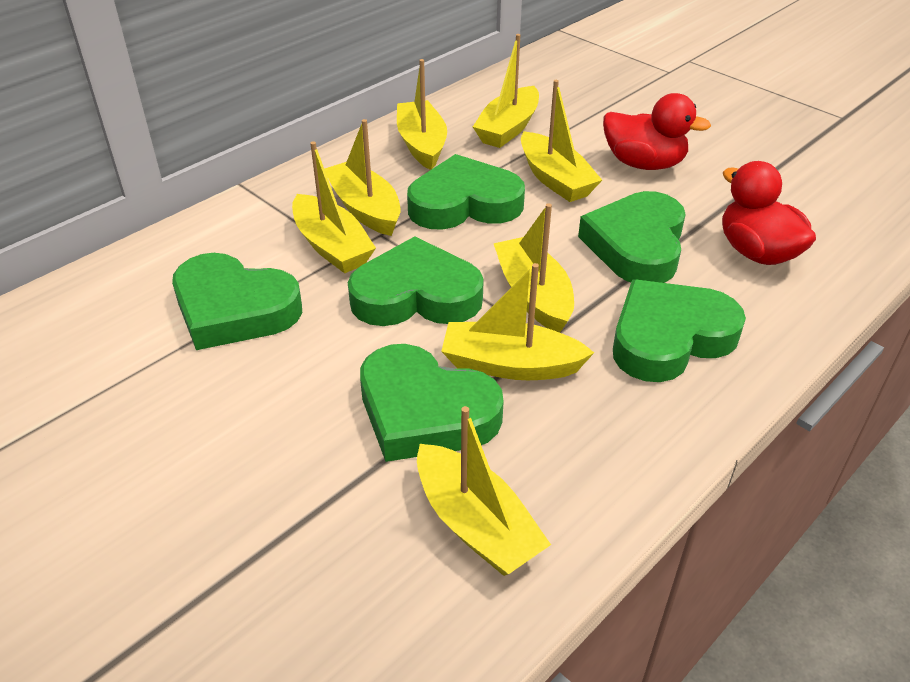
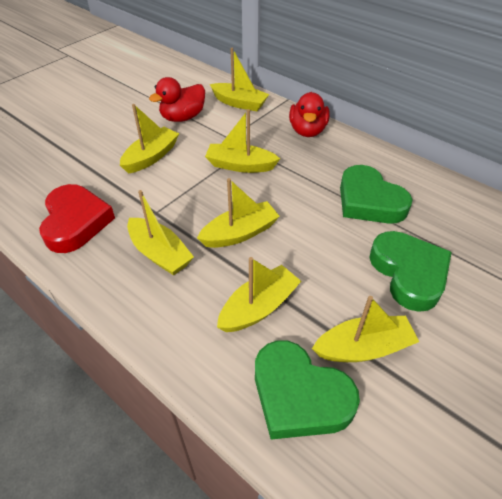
green heart: [172,253,302,350] [348,236,484,326] [360,344,504,462] [407,154,525,230] [578,191,686,283] [613,279,746,382] = 6 -> [255,340,360,440] [340,165,413,224] [369,231,452,312] = 3
red heart: none = 0 -> [39,184,115,253] = 1
yellow boat: [292,141,376,273] [325,119,401,236] [397,59,447,170] [417,406,551,576] [441,263,594,380] [473,34,539,148] [494,203,574,333] [521,80,602,202] = 8 -> [120,104,179,174] [127,190,194,276] [197,178,280,248] [205,109,280,173] [210,48,269,111] [217,257,302,332] [312,296,419,362] = 7

